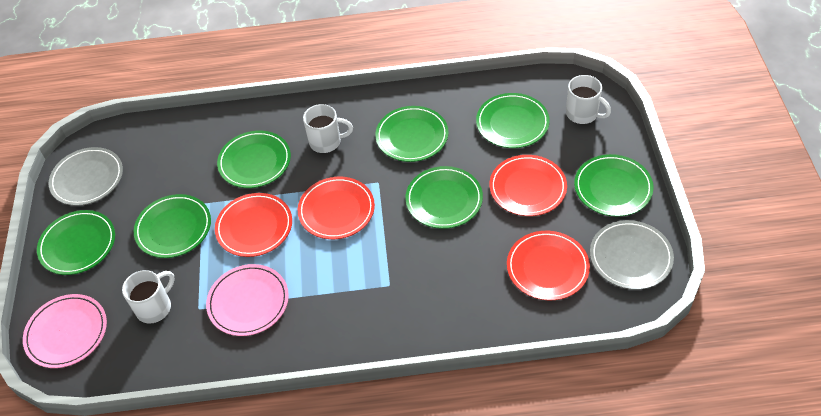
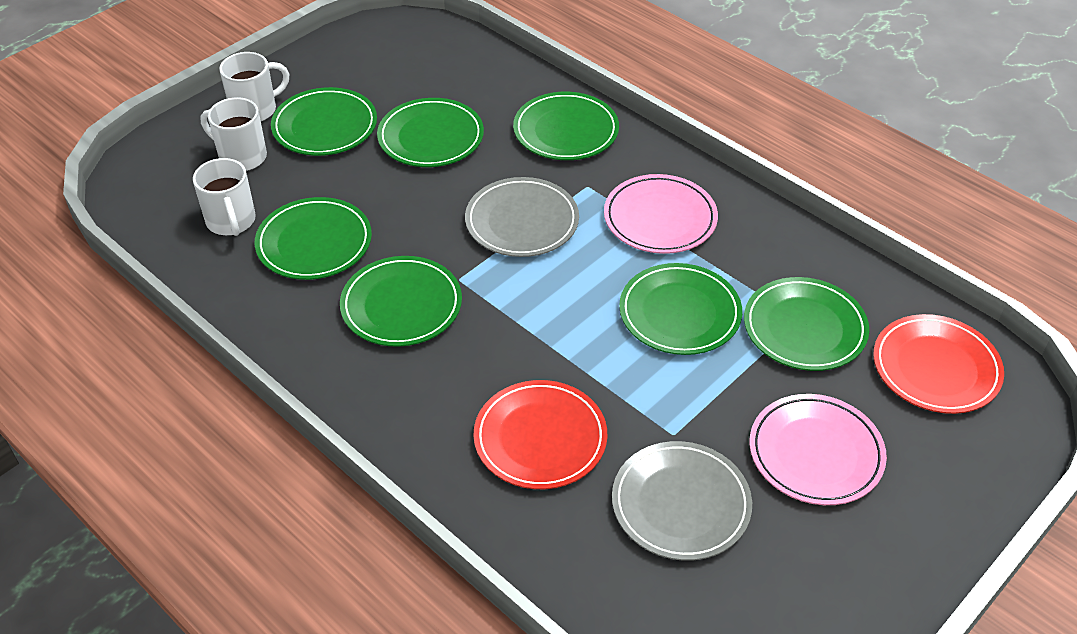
red plate: [215,193,292,257] [298,177,375,239] [490,155,567,216] [507,231,590,300] = 4 -> [473,380,607,489] [873,314,1004,414] = 2

